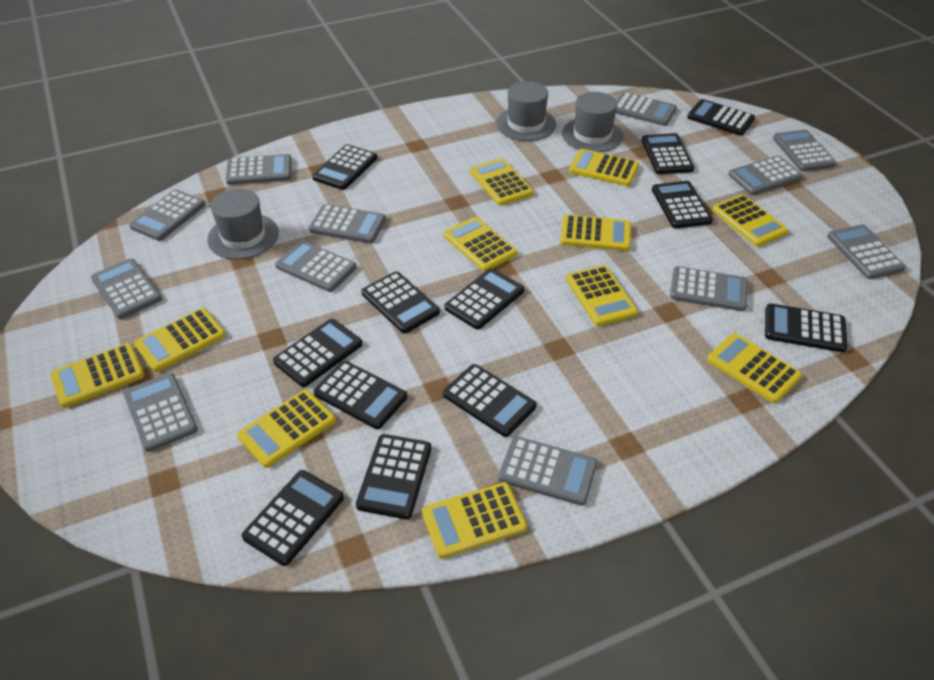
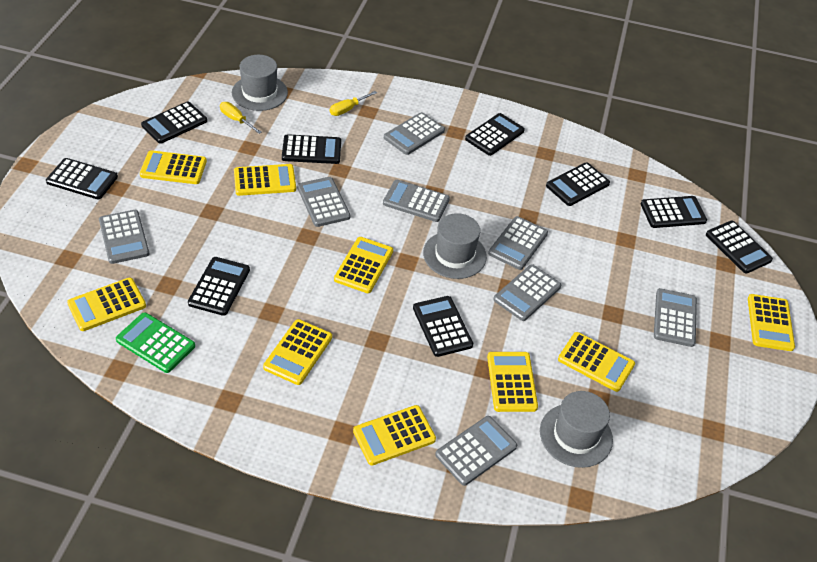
black calculator: [242,470,344,566] [273,319,363,387] [312,144,377,190] [313,361,407,429] [356,434,431,519] [361,271,440,333] [443,364,537,437] [444,268,524,329] [641,133,694,174] [652,181,713,229] [687,99,755,136] [765,303,848,352] = 12 -> [46,158,118,199] [141,102,207,144] [188,257,250,316] [282,134,341,164] [413,296,473,357] [465,113,525,156] [546,162,610,206] [641,196,707,228] [706,221,773,274] = 9
green calculator: none = 0 -> [116,312,195,373] = 1
grey calculator: [91,259,162,319] [123,373,198,452] [129,189,205,241] [226,154,292,185] [275,240,357,292] [309,204,386,243] [498,436,597,506] [616,92,677,126] [670,266,748,311] [728,156,803,195] [773,129,836,172] [827,224,906,279] = 12 -> [99,210,150,264] [297,177,350,227] [383,180,450,222] [384,112,445,155] [435,416,517,486] [488,216,548,270] [493,264,561,321] [654,288,697,347] = 8
yellow calculator: [50,343,145,408] [134,308,226,372] [237,390,336,468] [422,482,527,558] [444,217,517,271] [470,158,533,206] [560,215,631,251] [566,265,638,326] [569,149,639,186] [707,333,802,403] [712,194,788,246] = 11 -> [67,277,146,331] [140,150,207,184] [234,164,296,196] [263,319,332,385] [334,237,393,293] [353,405,436,465] [487,352,538,412] [558,332,635,392] [748,294,795,351] = 9
yellow screwdriver: none = 0 -> [220,102,261,134] [330,91,377,116] = 2

